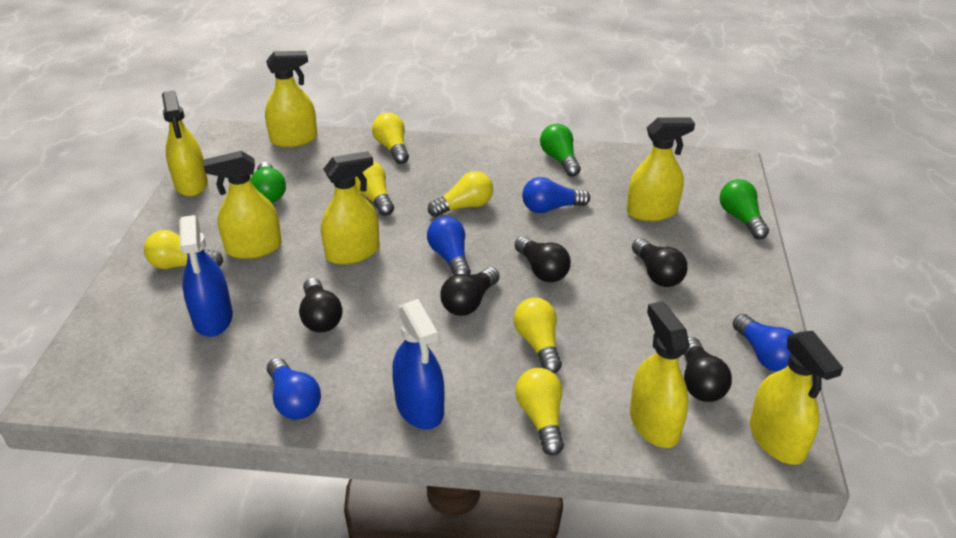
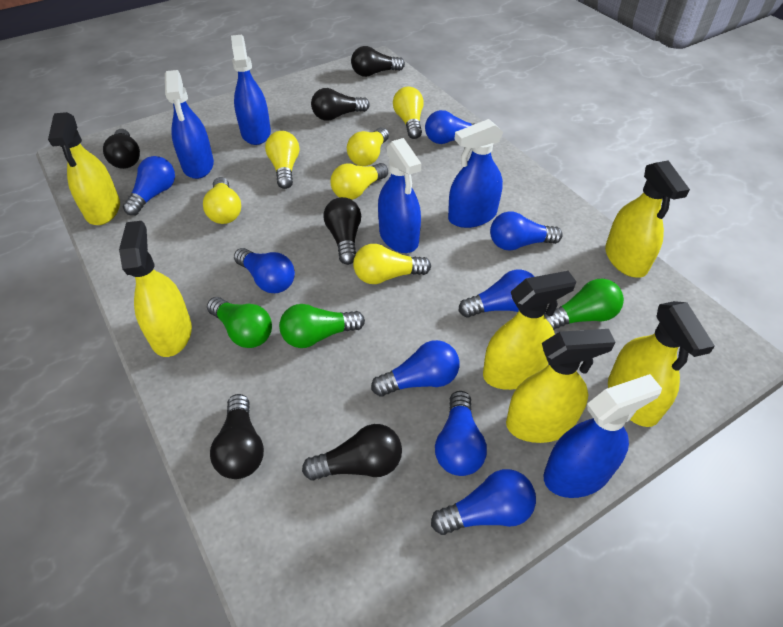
black light bulb: [299,278,343,333] [440,267,500,316] [514,236,571,282] [632,238,688,287] [684,337,732,402] = 5 -> [103,129,140,169] [210,394,264,479] [302,424,402,481] [311,88,370,121] [323,197,361,265] [351,46,405,77] = 6
blue light bulb: [267,358,321,420] [427,216,471,275] [522,177,590,213] [733,314,795,372] = 4 -> [123,156,175,216] [234,248,295,293] [371,340,459,397] [425,110,475,144] [431,469,536,535] [435,391,487,476] [459,270,535,318] [490,211,563,250] = 8
blue spray bottle: [180,215,233,337] [392,299,445,429] = 2 -> [165,70,214,179] [231,35,271,145] [378,138,421,253] [448,119,503,228] [543,374,662,498] = 5
yellow spray bottle: [162,90,208,197] [204,151,282,259] [265,51,317,147] [321,151,379,265] [627,117,695,221] [630,301,690,448] [750,331,843,465] = 7 -> [48,112,120,225] [119,221,192,357] [483,271,576,390] [506,329,616,443] [605,160,690,278] [608,301,715,427] = 6

